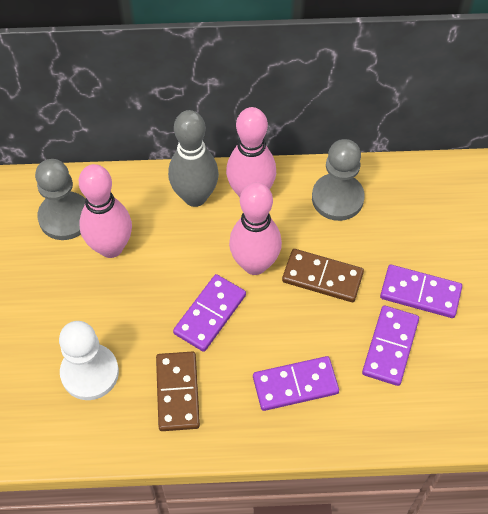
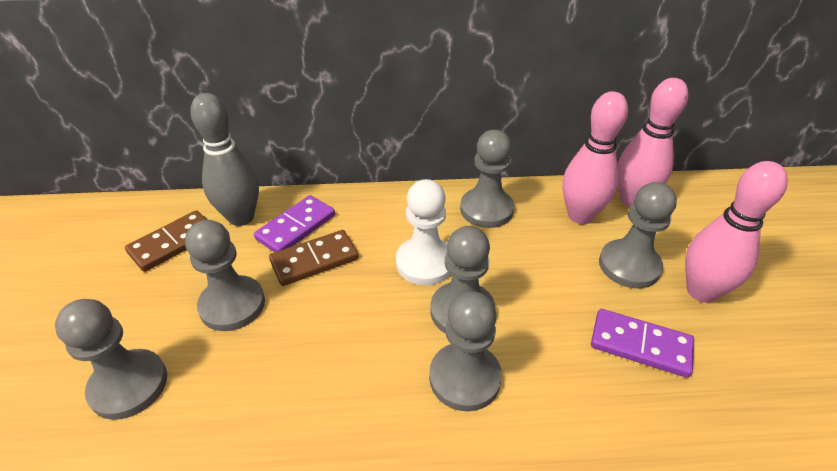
grey pawn: [35,159,86,240] [312,139,365,221] = 2 -> [55,299,167,420] [185,220,265,331] [429,291,502,411] [430,226,496,334] [460,130,514,228] [599,182,677,288] = 6
purple domino: [173,274,246,352] [253,356,339,411] [362,305,419,386] [380,265,462,318] = 4 -> [254,195,335,252] [591,309,694,378] = 2

